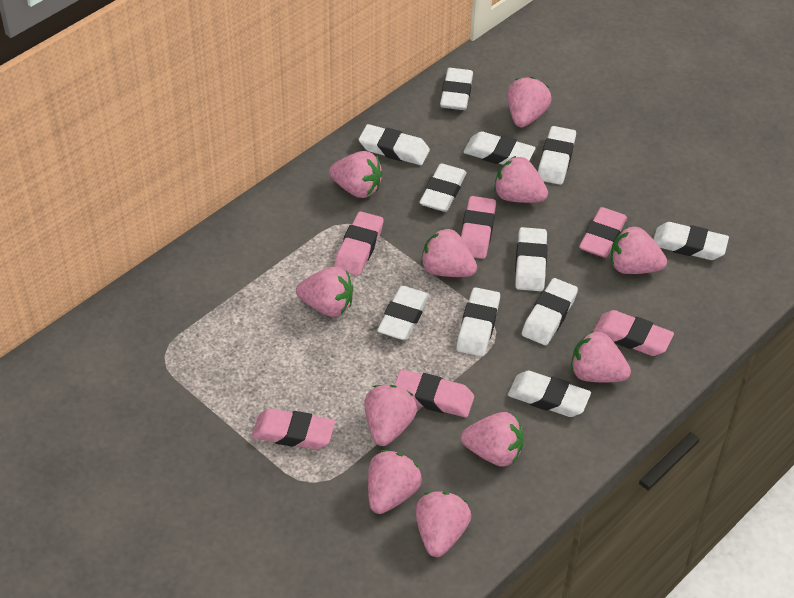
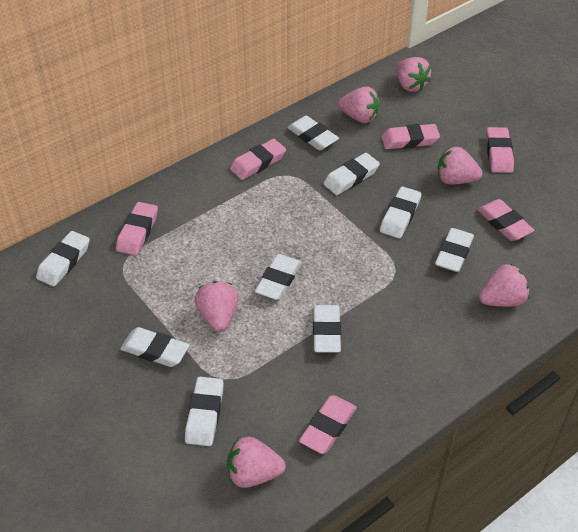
pink strawberry: [296,267,353,317] [329,151,383,198] [364,385,417,446] [368,450,422,514] [415,491,471,557] [421,228,477,277] [461,412,523,467] [494,156,548,203] [507,77,552,127] [571,330,631,383] [611,226,667,274] = 11 -> [195,281,239,332] [227,437,286,488] [338,86,380,123] [396,57,431,92] [438,147,483,184] [479,264,529,307] = 6
white eraser: [359,124,430,165] [377,285,429,340] [419,164,467,212] [440,68,473,110] [456,287,500,357] [463,131,536,165] [508,371,591,417] [515,227,548,291] [522,278,578,345] [538,126,576,185] [653,222,729,260] = 11 -> [36,231,90,286] [120,327,189,367] [185,377,224,446] [255,254,302,300] [287,116,339,150] [313,305,341,353] [323,153,380,195] [380,187,421,238] [435,228,474,272] = 9

